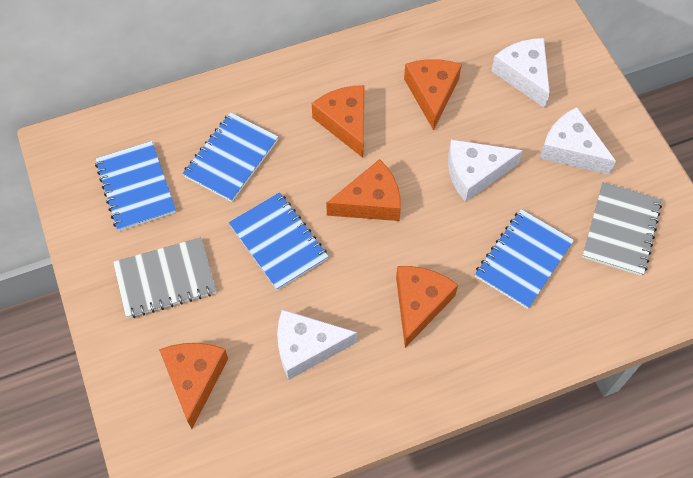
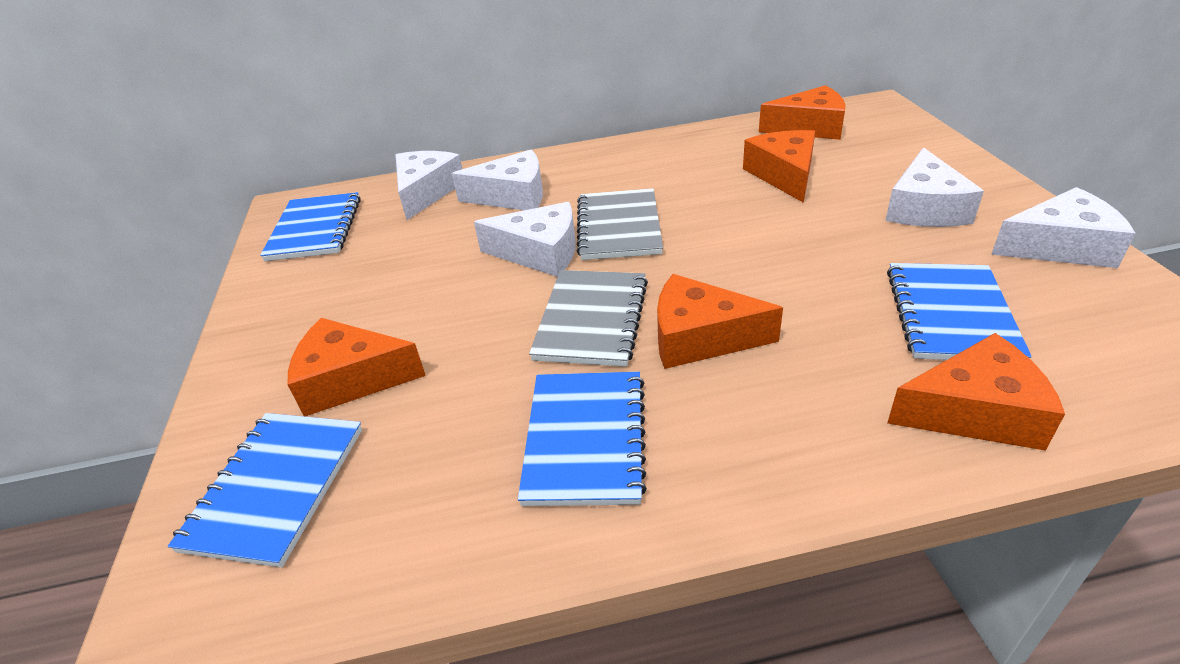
white cheese: [277,309,357,380] [448,139,523,202] [491,38,550,108] [540,107,616,175] = 4 -> [396,151,462,220] [452,150,543,210] [474,202,576,277] [885,148,984,227] [991,187,1135,268] = 5

